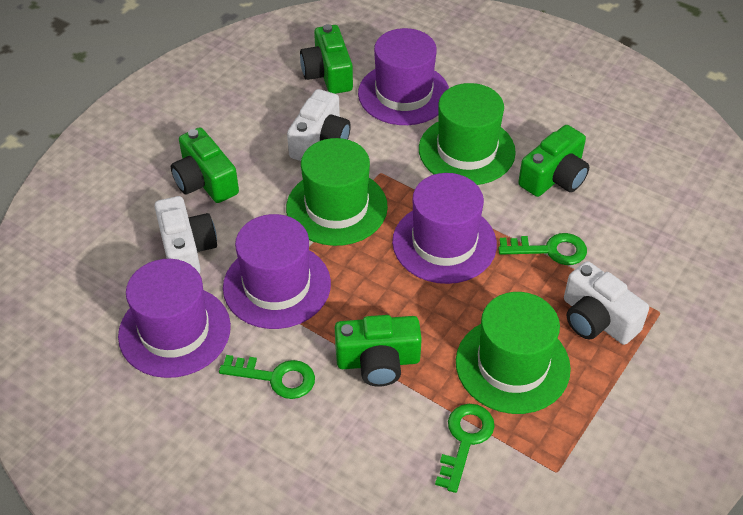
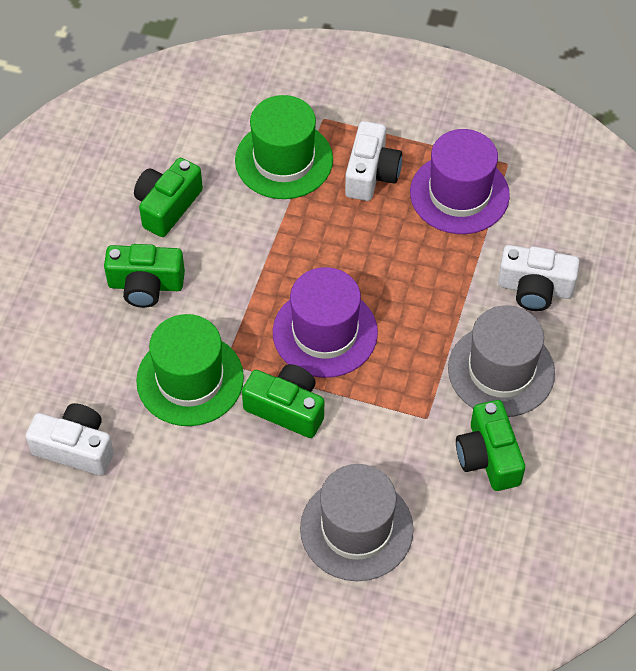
green hat: [286,138,388,246] [419,83,516,185] [456,292,571,414] = 3 -> [136,314,244,426] [235,95,333,199] = 2
green key: [219,355,315,399] [435,404,495,493] [498,233,587,265] = 3 -> none = 0
grey hat: none = 0 -> [300,464,414,581] [448,305,555,417] = 2
purple hat: [118,259,231,378] [223,214,331,329] [358,28,449,125] [392,173,497,284] = 4 -> [273,267,378,378] [410,129,510,234] = 2

